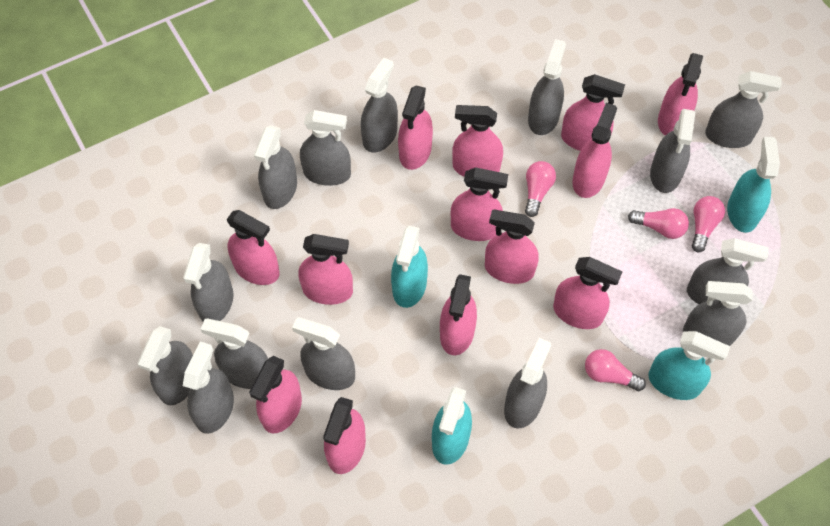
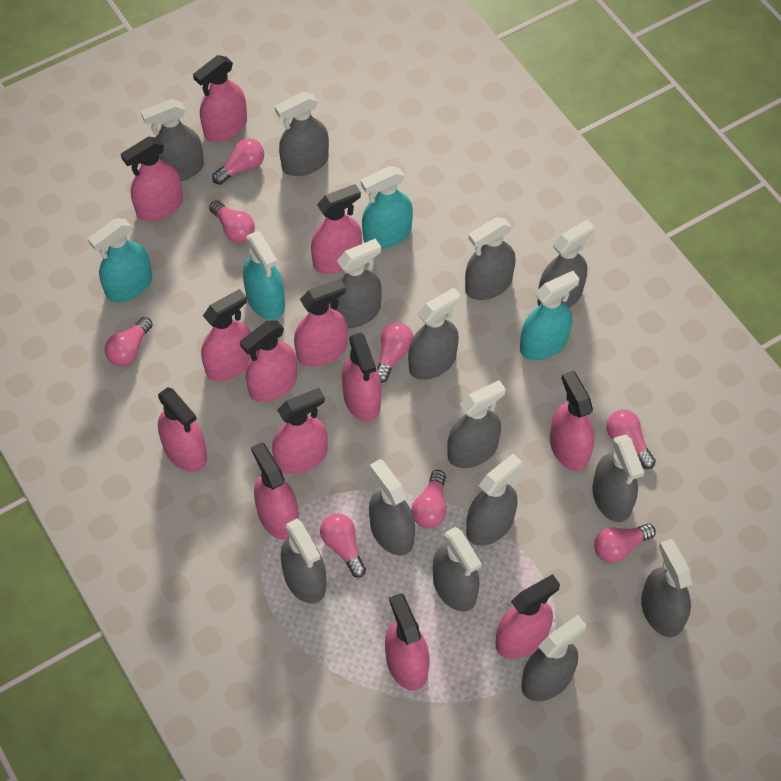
pink light bulb: [525,161,556,217] [585,349,646,391] [628,208,689,239] [692,196,725,252] = 4 -> [105,317,153,366] [209,200,255,243] [212,138,264,185] [320,513,366,578] [377,322,414,383] [411,470,446,528] [594,523,656,563] [606,410,656,469] = 8

